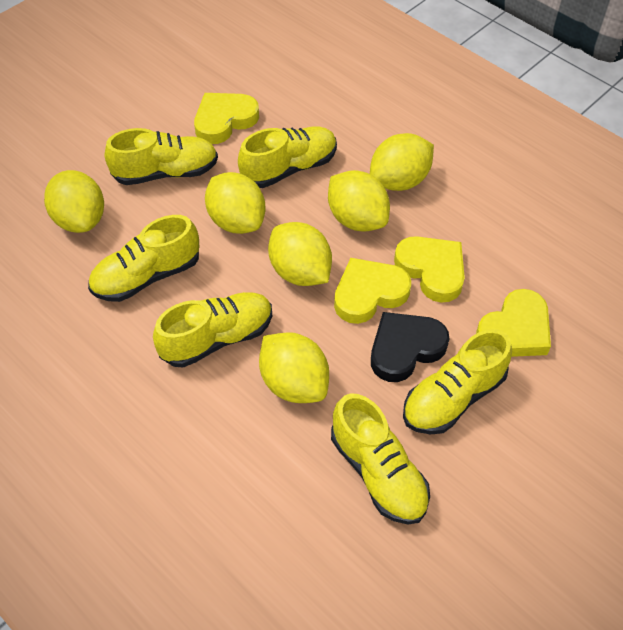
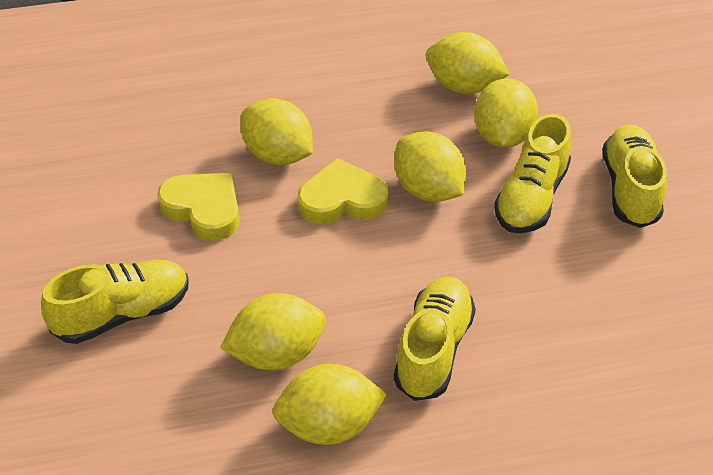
black heart: [371,312,449,382] = 1 -> none = 0
yellow heart: [194,93,259,144] [334,258,411,324] [394,236,465,303] [476,289,551,357] = 4 -> [157,173,240,241] [297,158,388,224] = 2
yellow shoe: [88,215,199,302] [105,128,218,185] [153,292,272,368] [238,127,337,188] [331,393,430,524] [403,329,512,434] = 6 -> [41,260,189,344] [394,277,476,401] [494,114,572,233] [603,125,667,228] = 4

